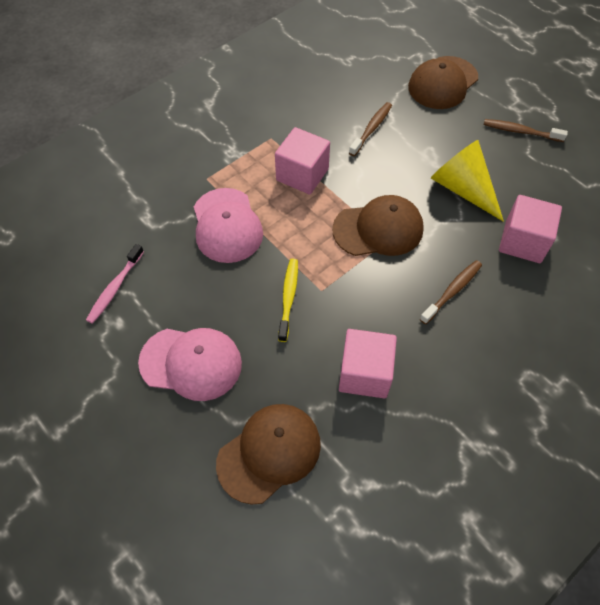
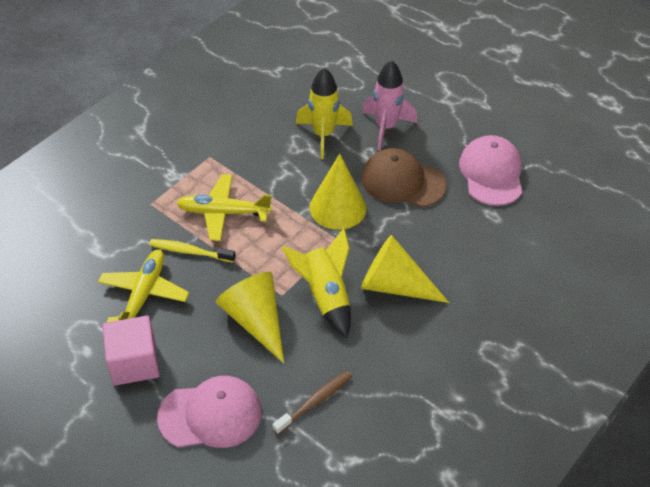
brown cap: [216,404,321,505] [332,195,424,256] [408,56,478,109] = 3 -> [361,148,447,207] = 1
brown toothbrush: [349,102,392,156] [420,260,482,324] [484,119,568,142] = 3 -> [273,371,352,434] = 1
pink cube: [275,127,330,195] [339,329,397,399] [499,195,562,263] = 3 -> [102,316,160,385] = 1
pink rocket: none = 0 -> [362,60,417,150] = 1
pink toothbrush: [86,244,144,324] = 1 -> none = 0
yellow cone: [431,140,504,222] = 1 -> [216,272,284,363] [310,154,367,230] [361,235,449,303] = 3
yellow plane: none = 0 -> [98,250,189,323] [177,174,272,241] = 2
yellow rocket: none = 0 -> [282,228,351,338] [296,68,353,159] = 2

